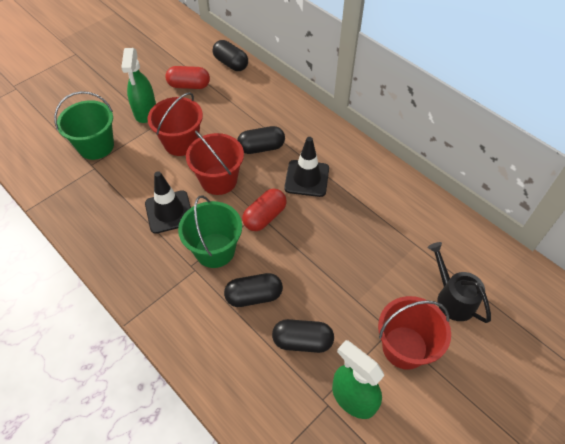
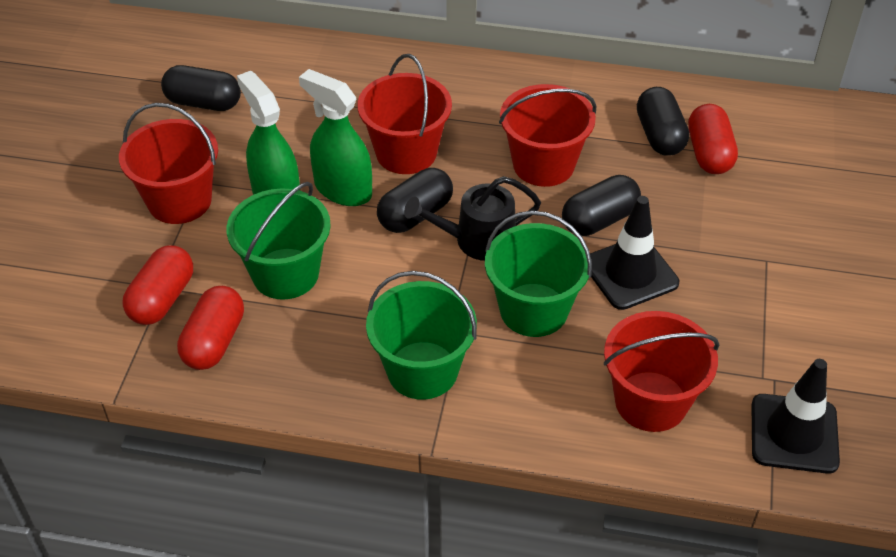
green bucket: [54,91,114,160] [178,196,242,268] = 2 -> [226,182,331,300] [366,271,477,400] [485,211,592,337] = 3
red bucket: [148,92,203,156] [186,131,244,195] [378,296,451,370] = 3 -> [119,103,218,224] [357,54,452,174] [499,84,596,187] [604,311,719,432] = 4
red capsule: [165,66,210,89] [242,189,287,231] = 2 -> [122,245,193,325] [177,286,244,370] [688,104,738,174] = 3

